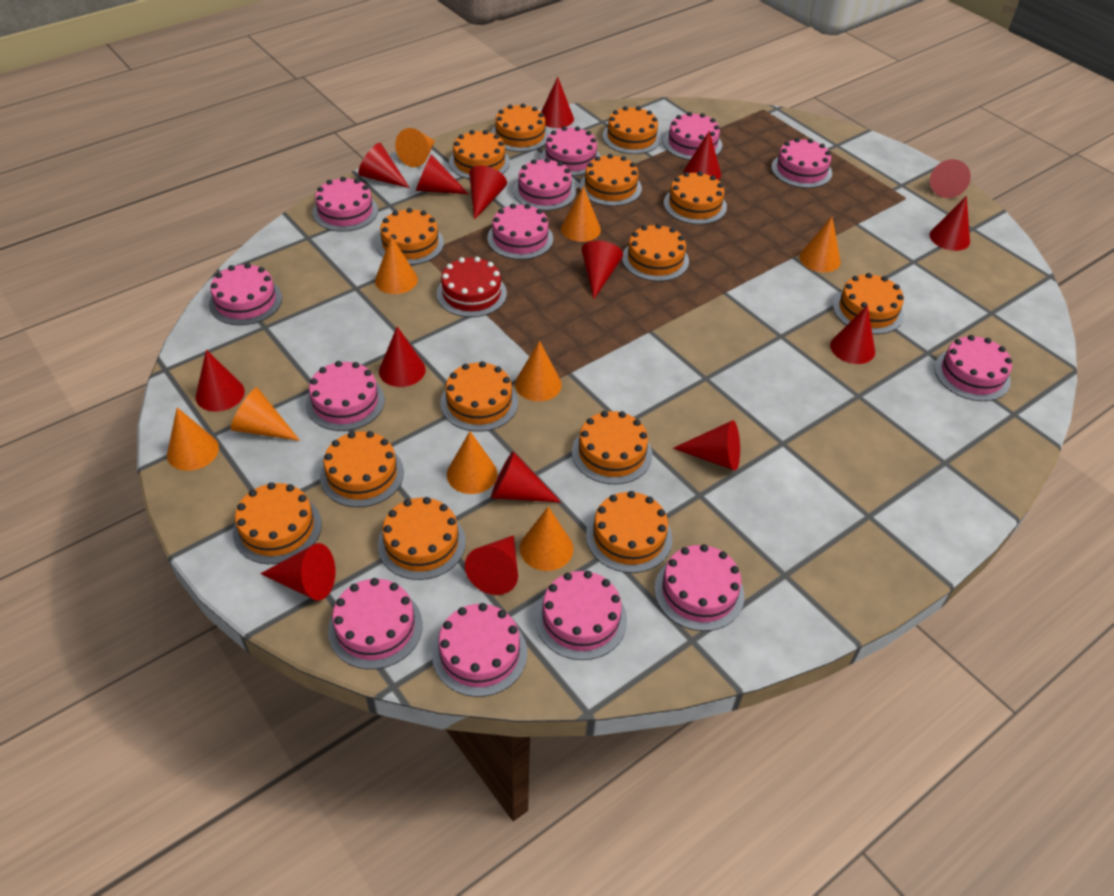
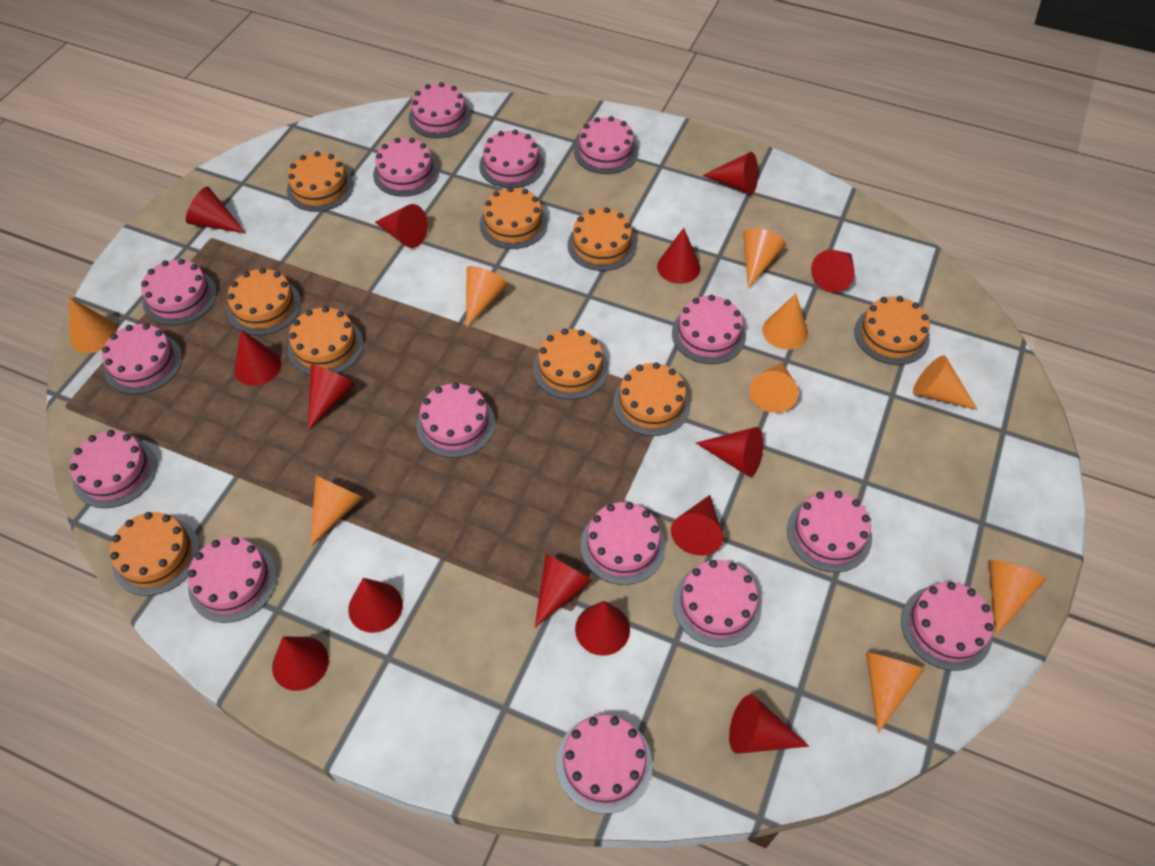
orange cake: [233,482,322,564] [320,431,404,507] [377,208,444,265] [378,497,466,580] [440,361,518,432] [449,130,510,179] [491,104,549,152] [572,411,652,484] [580,154,642,206] [586,491,672,573] [602,106,661,154] [622,224,689,281] [664,171,727,224] [833,273,904,334] = 14 -> [110,512,200,596] [227,268,301,335] [287,151,354,212] [288,306,363,375] [480,187,548,249] [533,328,609,400] [568,207,637,271] [613,362,691,436] [854,296,930,365] = 9
pink cake: [209,263,282,325] [306,361,385,431] [313,177,378,232] [328,578,423,669] [432,603,527,697] [487,204,553,260] [513,158,576,211] [535,571,627,660] [541,126,601,176] [654,544,744,631] [663,112,722,160] [771,138,832,188] [934,335,1012,401] = 13 -> [70,430,157,508] [102,324,182,394] [141,259,217,326] [188,537,277,623] [373,138,439,197] [409,82,471,138] [416,383,495,458] [479,130,544,188] [556,715,653,814] [574,116,638,174] [581,502,665,585] [672,295,746,364] [673,560,762,647] [787,490,872,572] [901,582,994,671] = 15
red cake: [437,257,507,317] = 1 -> none = 0
red cone: [195,350,245,412] [260,543,335,601] [358,143,410,188] [379,326,426,387] [416,154,469,194] [465,535,518,595] [469,166,507,220] [491,451,561,502] [541,77,574,128] [581,241,623,299] [673,420,740,471] [684,131,721,180] [830,305,875,364] [930,159,971,198] [930,196,970,251] = 15 -> [186,187,246,234] [234,330,281,386] [272,636,329,691] [308,365,356,430] [348,578,403,633] [375,204,428,248] [535,554,593,628] [575,601,630,656] [657,228,701,284] [671,495,723,556] [696,427,763,477] [702,152,758,194] [729,694,809,754] [811,250,855,292] = 14

